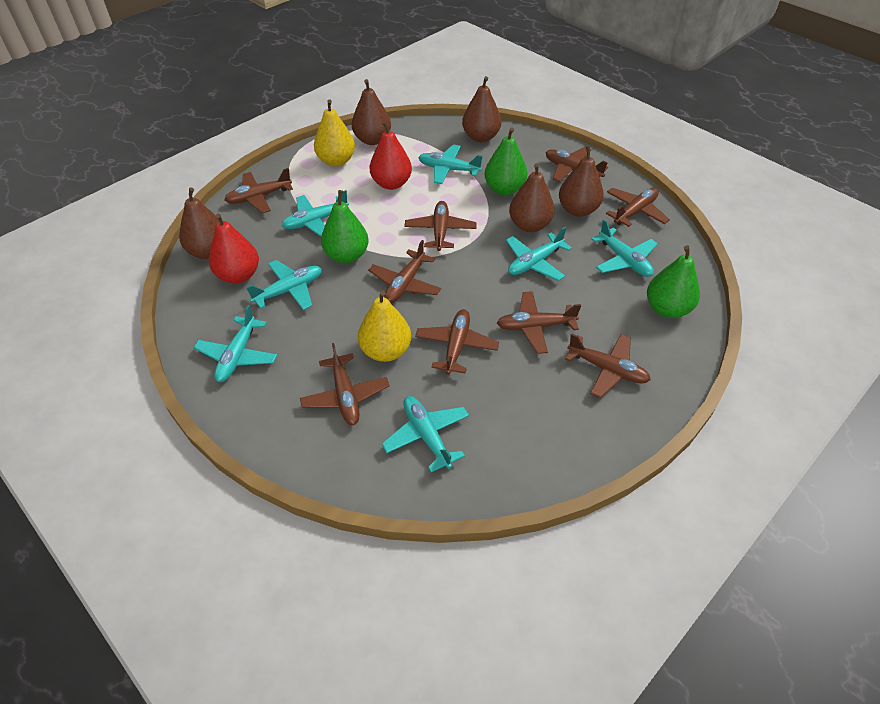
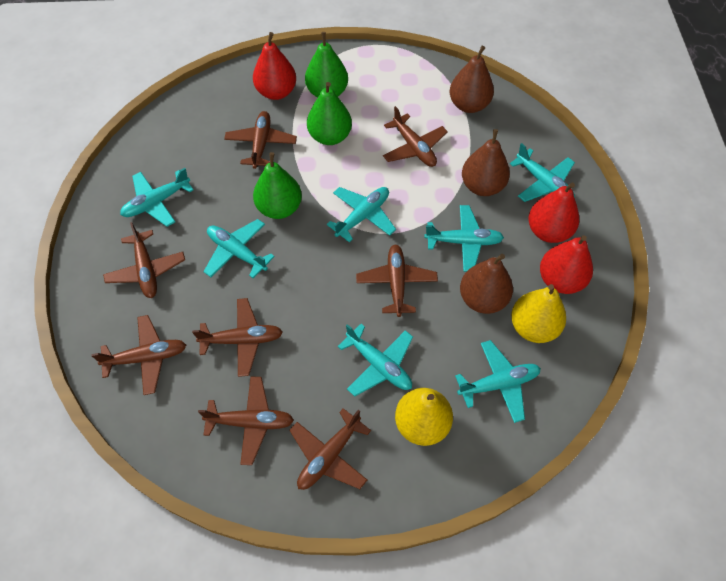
brown pear: [179,188,219,259] [352,79,391,145] [462,76,501,142] [509,163,555,232] [559,145,604,217] = 5 -> [450,46,494,113] [460,254,513,314] [462,129,510,196] = 3
brown plane: [224,168,293,213] [300,343,389,425] [368,240,441,303] [404,201,477,251] [415,309,499,375] [497,291,581,354] [546,147,608,182] [565,333,651,398] [606,188,670,227] = 9 -> [91,315,186,395] [103,222,185,298] [192,298,283,377] [198,377,294,465] [224,111,297,169] [289,408,371,490] [356,245,438,317] [383,106,448,167] = 8
red pear: [209,214,259,283] [369,121,412,190] = 2 -> [253,32,296,100] [529,183,579,243] [540,235,593,294] = 3

